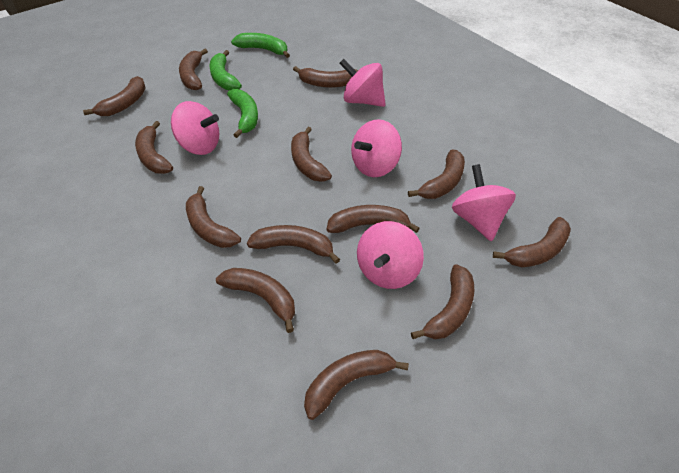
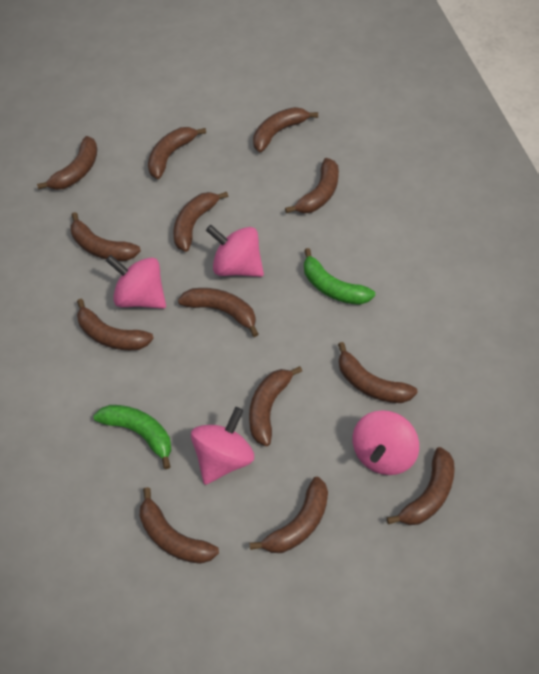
green banana: [209,50,242,91] [227,89,258,138] [231,33,290,58] = 3 -> [93,405,171,469] [304,248,375,305] = 2
pink spinning top: [171,101,219,155] [339,59,386,107] [351,119,402,177] [357,221,424,289] [452,164,516,241] = 5 -> [106,255,166,309] [191,407,254,485] [206,225,264,277] [352,410,419,475] = 4

